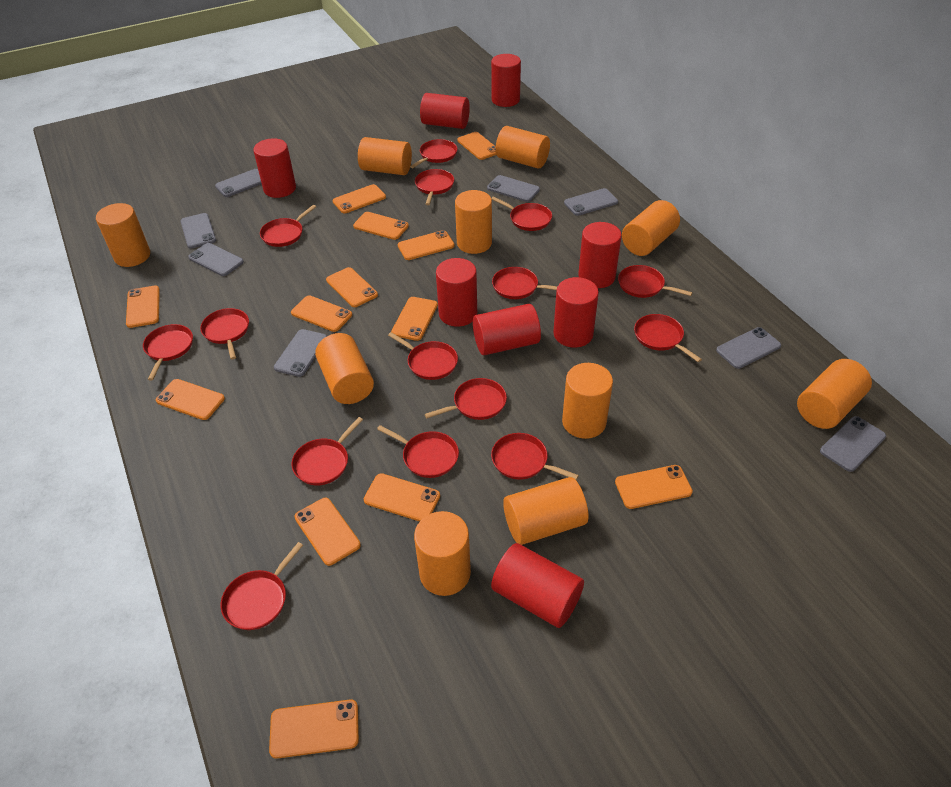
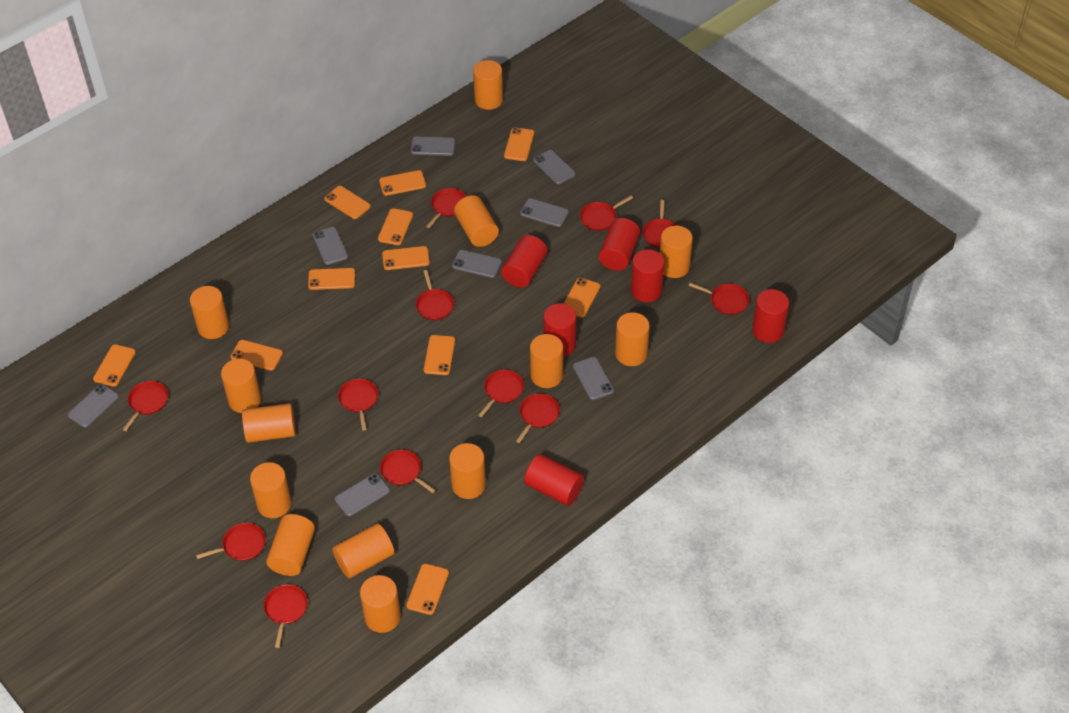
orange cylinder: [96,203,150,267] [315,333,374,404] [358,137,412,175] [414,511,471,596] [455,190,492,254] [496,126,550,169] [503,477,588,545] [562,363,613,439] [622,200,680,256] [797,359,872,429] = 10 -> [190,286,229,339] [221,359,261,413] [242,403,296,443] [250,462,291,518] [266,514,315,576] [333,523,394,578] [360,575,401,633] [449,443,486,499] [454,195,499,247] [473,60,503,110] [530,334,563,388] [615,312,650,366] [660,226,693,278] = 13
orange phone: [126,286,160,328] [156,379,225,420] [269,699,359,759] [291,295,352,332] [295,498,361,566] [326,267,378,307] [333,184,386,213] [353,212,409,240] [364,473,440,522] [391,297,438,341] [398,230,455,260] [457,132,496,160] [615,465,693,509] = 13 -> [93,344,136,387] [230,340,283,371] [308,268,355,290] [324,186,371,219] [378,208,413,245] [379,170,426,196] [382,246,430,270] [406,564,449,615] [424,335,455,375] [504,127,534,161] [563,277,600,318] = 11
red cylinder: [253,138,296,198] [420,93,470,129] [436,258,477,327] [473,304,541,355] [491,54,521,107] [491,543,584,628] [553,277,599,348] [578,222,622,288] = 8 -> [501,235,548,288] [524,454,584,506] [544,303,576,357] [599,218,640,271] [631,249,665,302] [752,289,789,343] = 6
red pan: [143,324,193,381] [200,308,249,359] [221,542,303,630] [260,205,316,247] [292,417,363,485] [377,425,459,478] [388,332,458,380] [410,139,457,168] [415,169,454,205] [425,378,507,420] [491,196,552,231] [491,433,579,480] [492,267,558,299] [618,265,693,298] [634,314,702,362] = 15 -> [123,381,168,431] [196,523,266,561] [263,585,308,648] [338,379,378,430] [380,450,436,493] [416,270,454,320] [426,188,467,228] [479,370,524,417] [516,394,560,443] [580,196,633,231] [643,200,677,248] [689,283,750,315] = 12

